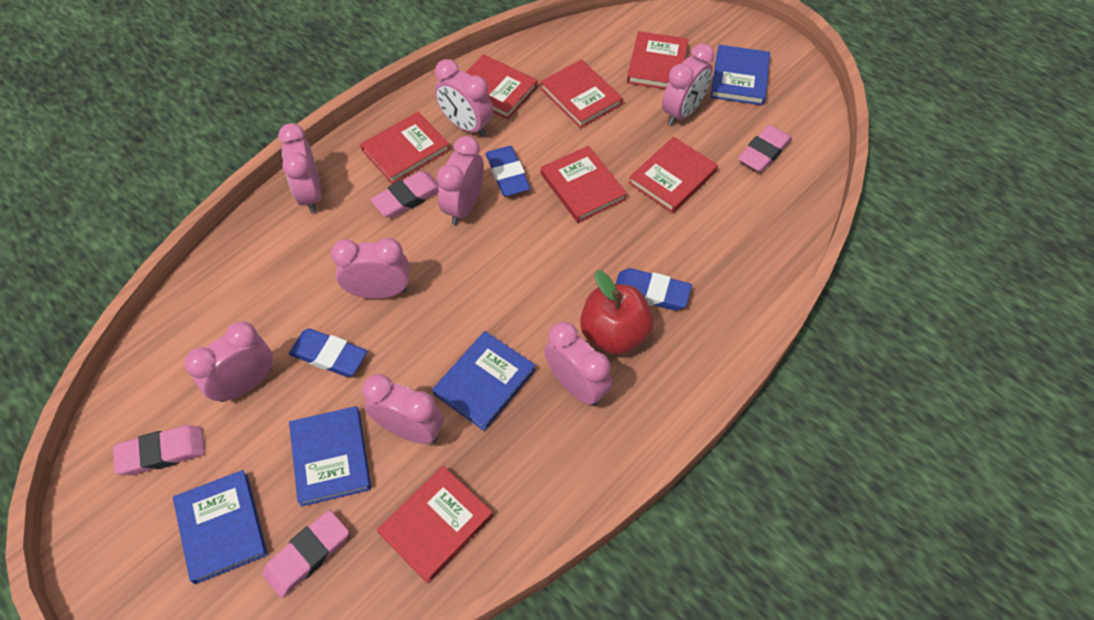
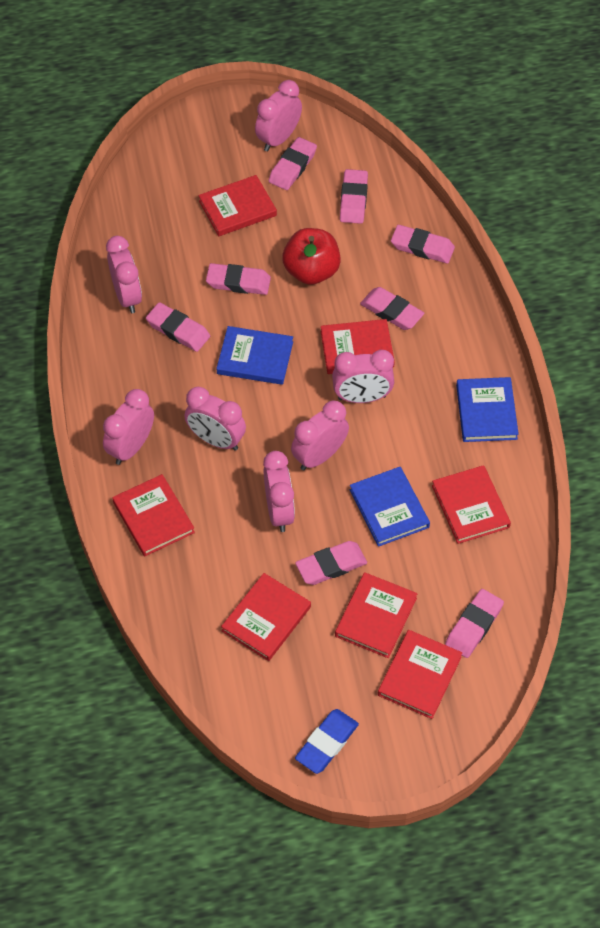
blue book: [173,470,268,584] [289,406,371,507] [432,331,536,431] [710,45,770,105] = 4 -> [216,326,293,385] [350,467,430,547] [456,377,519,442] = 3
blue eraser: [289,328,367,377] [486,146,530,196] [616,268,692,310] = 3 -> [295,709,359,774] = 1
pink clock: [184,321,273,402] [278,123,321,213] [331,238,409,299] [362,374,444,444] [435,59,493,137] [437,136,484,225] [544,322,612,406] [662,44,715,126] = 8 -> [103,389,154,465] [106,236,142,313] [184,386,246,450] [255,80,302,151] [263,451,295,532] [291,400,349,470] [332,350,394,403] = 7
pink eraser: [113,425,205,475] [262,510,349,598] [370,171,439,218] [738,125,792,173] = 4 -> [146,302,210,352] [206,263,271,295] [268,137,317,190] [295,541,367,585] [340,169,368,224] [360,287,424,330] [391,225,455,264] [445,589,504,658] = 8

